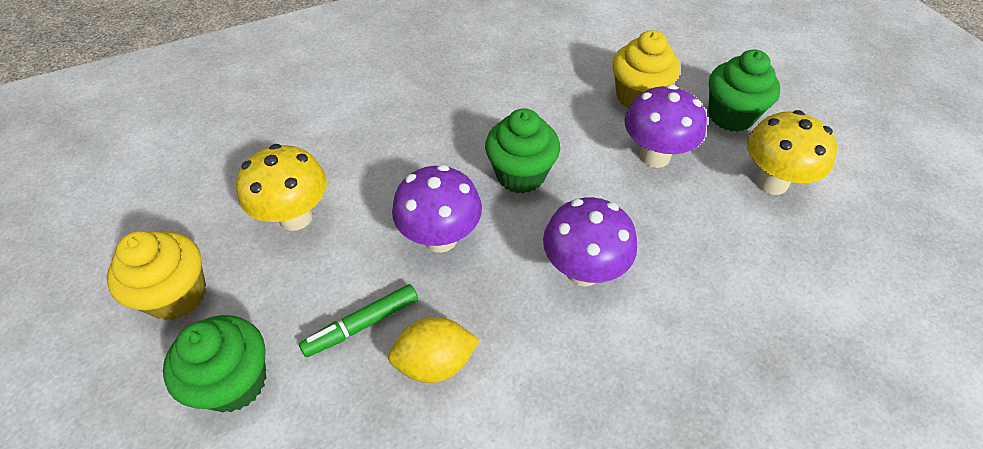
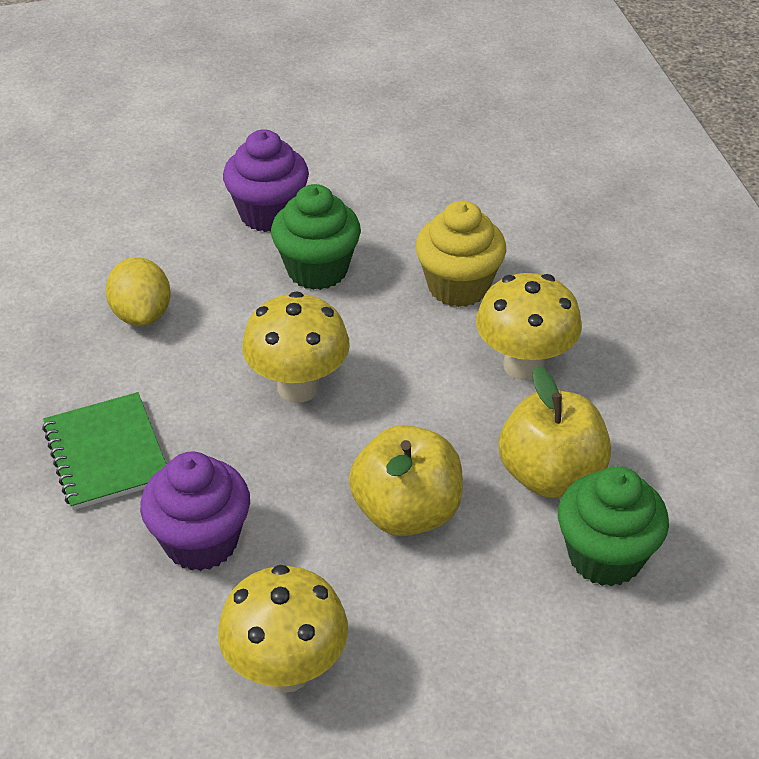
green cupcake: [163,315,266,412] [485,108,560,194] [708,49,780,132] = 3 -> [271,184,361,290] [558,466,669,587] = 2
green marker: [299,284,418,357] = 1 -> none = 0
green notebook: none = 0 -> [42,392,166,510] = 1
purple cupcake: none = 0 -> [140,451,250,571] [223,129,309,232] = 2
purple mushroom: [392,165,482,253] [543,197,637,287] [624,85,707,168] = 3 -> none = 0
yellow apple: none = 0 -> [349,425,463,536] [499,366,611,498] = 2
yellow cupcake: [107,231,206,320] [612,30,680,109] = 2 -> [415,200,506,307] = 1
yellow mushroom: [236,144,327,231] [747,110,837,195] = 2 -> [218,565,348,693] [242,291,350,403] [476,273,582,380] = 3

